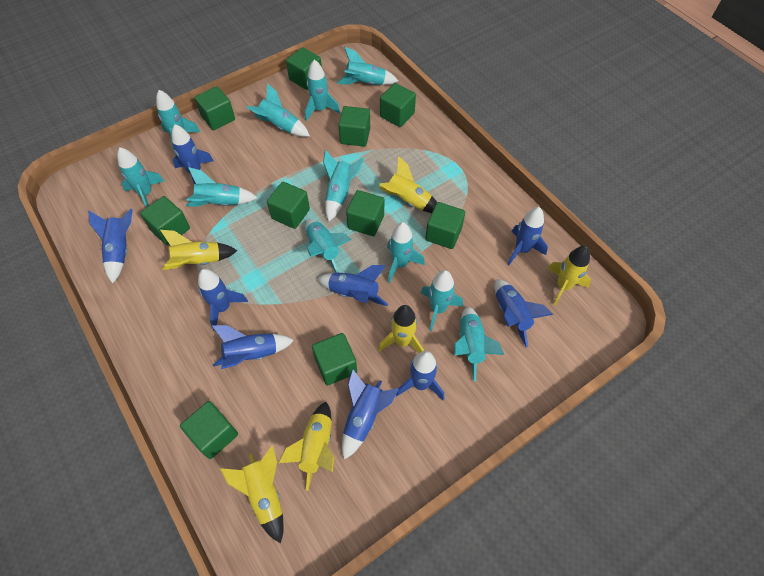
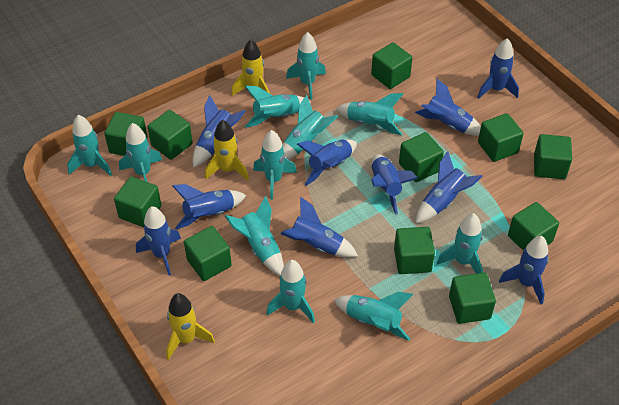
blue rocket: [88,209,133,284] [172,124,214,184] [198,269,248,331] [211,325,294,369] [317,265,389,306] [342,369,399,460] [396,351,444,400] [495,279,553,348] [507,207,548,265] = 9 -> [136,206,181,276] [172,184,246,229] [193,95,245,168] [281,197,358,258] [297,139,357,186] [371,154,419,214] [415,79,481,136] [416,151,483,223] [477,38,519,99] [499,236,549,304] = 10
green cube: [140,196,190,245] [180,401,238,459] [194,86,235,130] [267,182,310,229] [286,47,322,90] [312,333,357,386] [338,106,370,147] [346,190,384,236] [380,83,416,127] [425,202,465,249] = 10 -> [104,112,147,156] [114,176,161,227] [147,110,193,160] [184,226,232,281] [371,42,412,89] [394,227,435,274] [399,132,444,182] [449,273,496,324] [478,113,524,162] [508,202,559,250] [534,134,572,179] = 11
yellow rocket: [160,230,238,270] [220,445,284,543] [278,402,334,491] [378,305,424,353] [379,156,437,213] [547,246,591,306] = 6 -> [166,293,215,360] [205,119,249,181] [231,39,270,96] = 3

